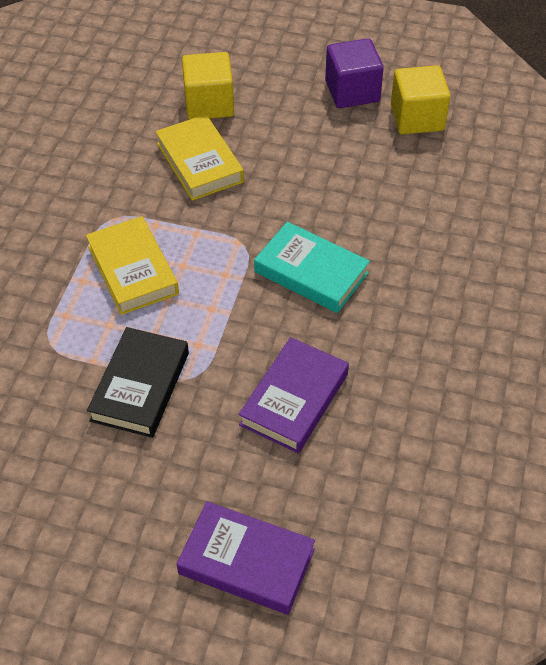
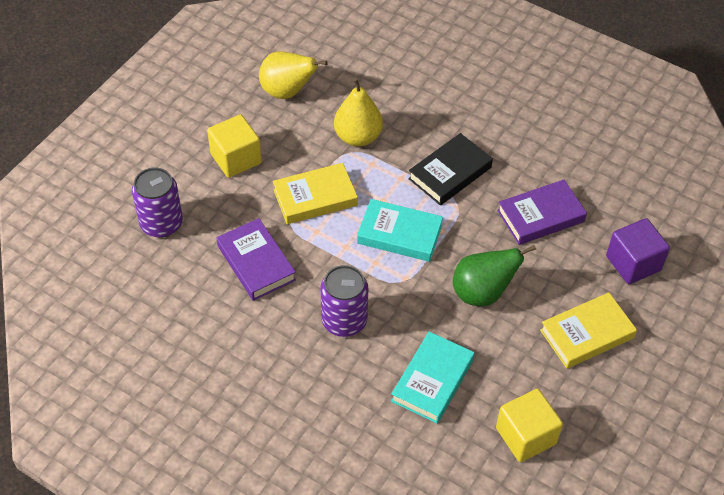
green pear: none = 0 -> [453,245,536,306] = 1
purple can: none = 0 -> [132,167,183,238] [320,265,368,337] = 2
turquoise book: [254,222,370,313] = 1 -> [357,199,443,262] [391,332,475,424] = 2
yellow pear: none = 0 -> [259,51,328,99] [334,78,383,146] = 2

